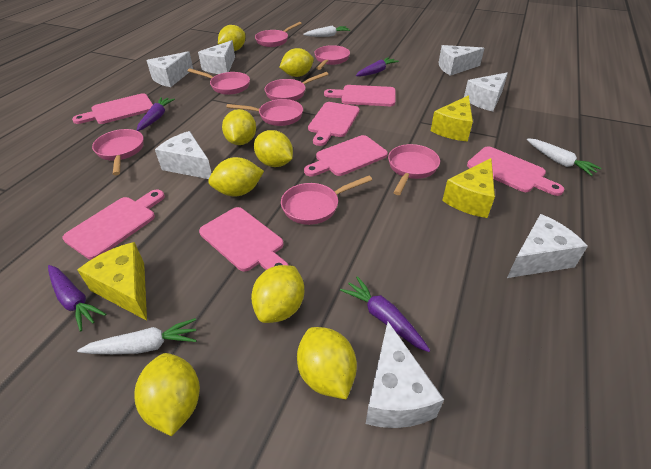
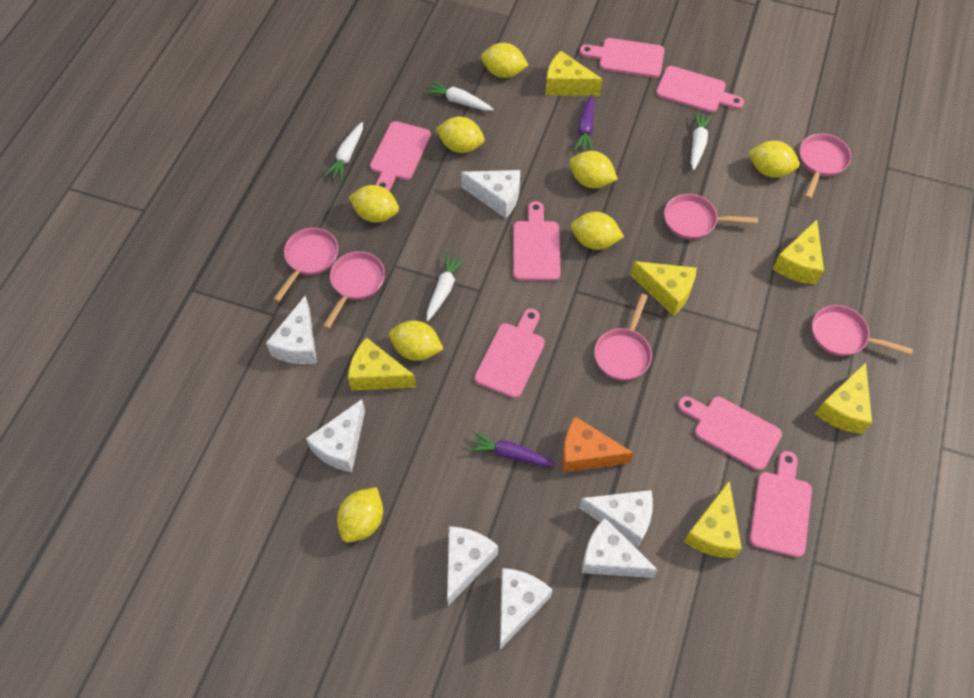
orange cheese: none = 0 -> [562,417,633,473] = 1
pink pan: [92,129,144,175] [188,68,250,95] [227,99,303,126] [255,22,302,47] [265,72,329,101] [281,176,372,225] [314,45,350,70] [388,144,440,195] = 8 -> [274,228,338,302] [323,251,385,329] [594,294,652,381] [664,194,758,240] [799,134,851,199] [812,305,913,356] = 6
purple carrot: [48,265,106,332] [137,97,175,131] [340,276,430,352] [356,57,399,77] = 4 -> [468,431,556,466] [574,94,594,151] = 2
white carrot: [77,318,197,354] [303,26,350,37] [527,138,601,176] = 3 -> [324,122,363,181] [424,80,494,111] [427,253,466,321] [691,111,712,170] = 4
yellow cheese: [77,242,147,321] [431,95,473,142] [442,158,495,218] = 3 -> [348,337,417,391] [545,51,603,96] [631,261,697,316] [684,481,742,558] [772,220,824,285] [815,362,872,434] = 6

